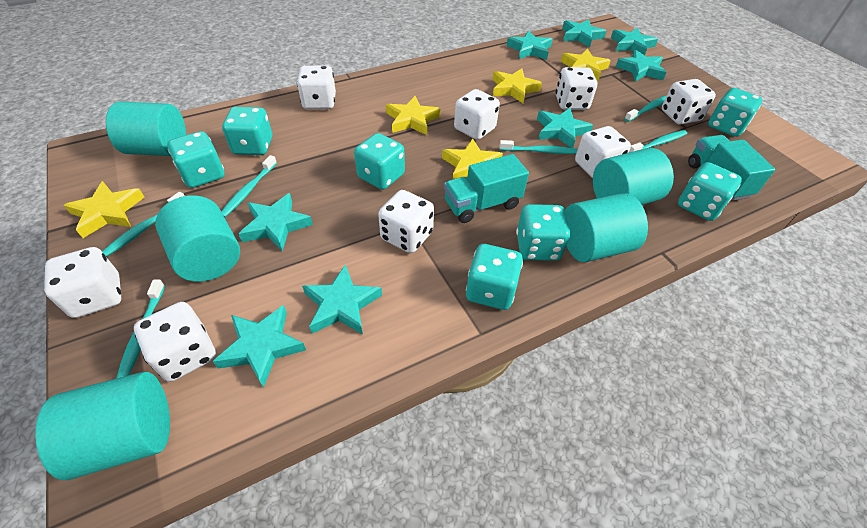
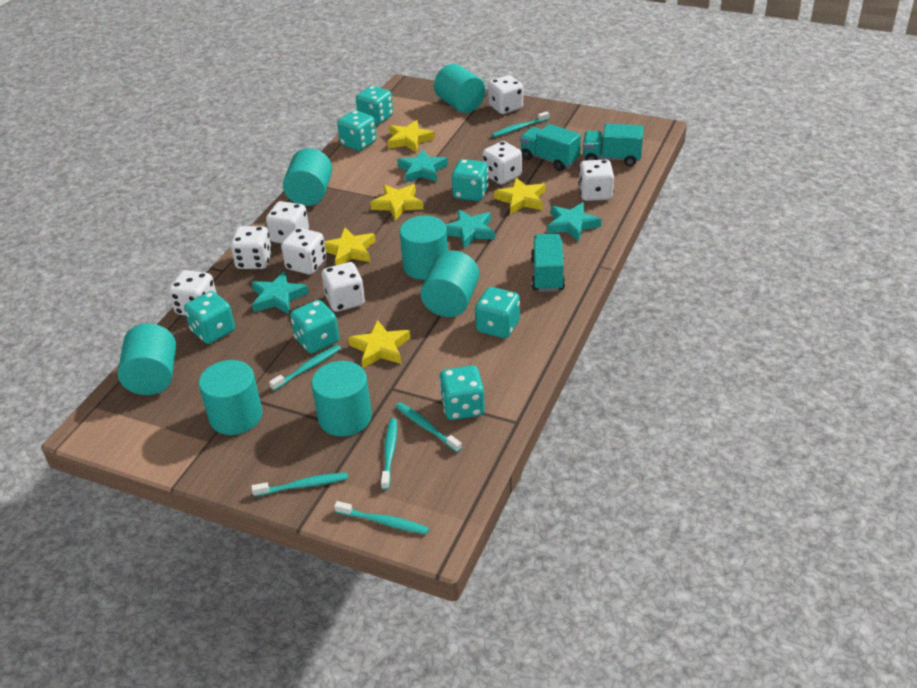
turquoise cylinder: [35,372,170,480] [106,101,186,156] [155,195,240,282] [565,193,648,262] [593,148,674,205] = 5 -> [118,324,176,395] [199,360,263,435] [283,148,332,206] [311,361,372,436] [400,216,448,280] [420,250,479,317] [434,64,485,113] = 7
turquoise star: [212,305,306,388] [239,193,313,251] [302,264,382,335] [506,30,553,60] [537,108,593,148] [562,19,606,47] [611,27,658,55] [616,50,667,81] = 8 -> [252,271,309,314] [397,149,448,183] [445,209,495,248] [547,202,602,241] = 4
turquoise truck: [444,154,529,223] [688,135,775,201] = 2 -> [520,124,581,171] [531,234,565,292] [583,124,644,166] = 3

